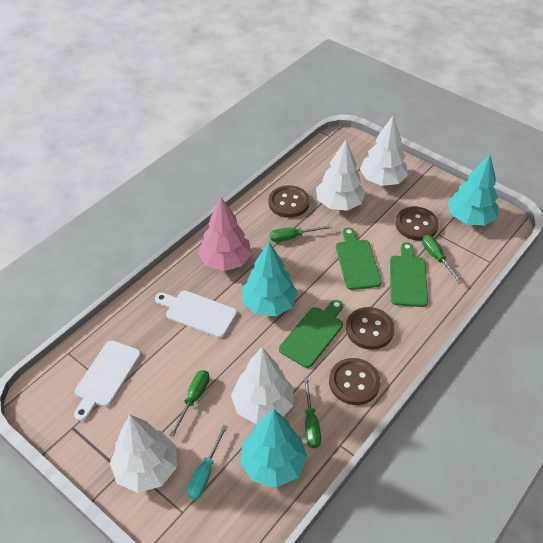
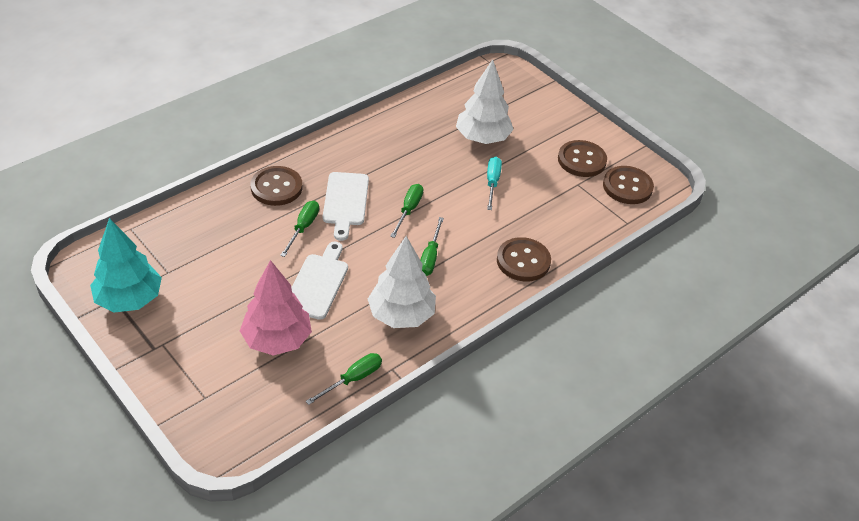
green cutting board: [279,300,343,368] [336,227,382,290] [390,242,428,307] = 3 -> none = 0
turquoise tree: [240,409,308,488] [242,242,298,316] [448,154,499,226] = 3 -> [90,218,162,313] = 1
white tree: [110,415,177,493] [231,347,293,424] [316,140,366,211] [360,116,408,186] = 4 -> [368,236,436,328] [456,59,514,144] = 2

